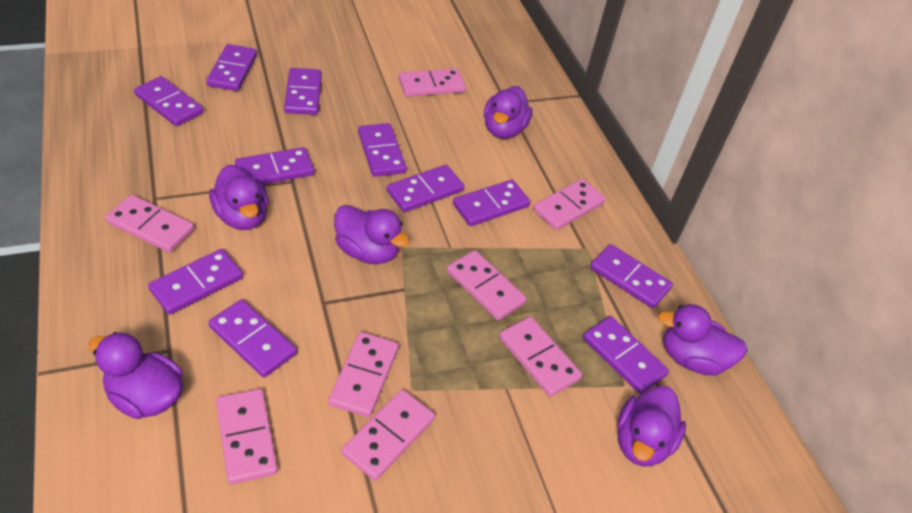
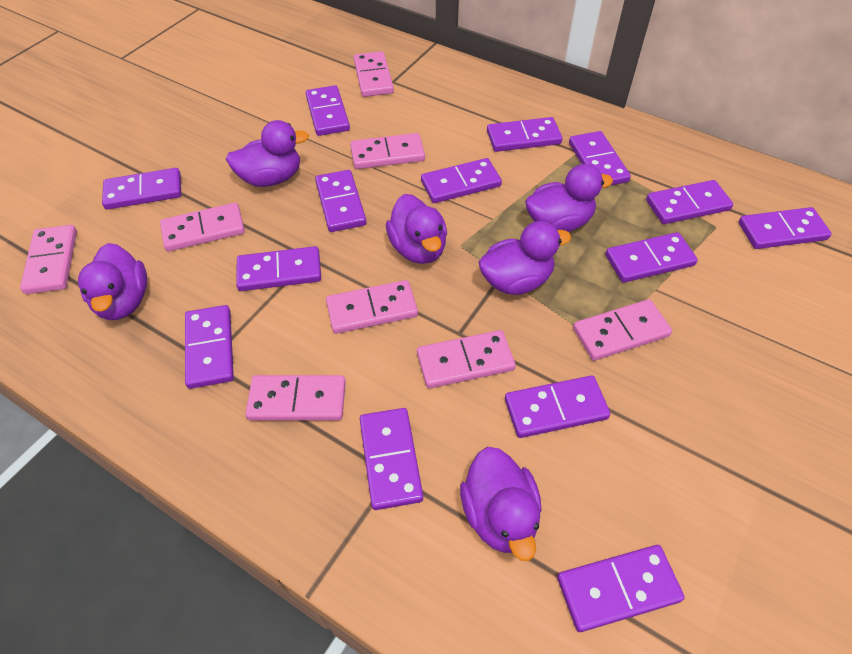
purple domino: [134,76,204,126] [148,249,243,315] [206,44,257,91] [209,299,297,378] [235,147,314,184] [284,68,322,115] [358,123,407,177] [387,165,464,212] [453,180,531,226] [583,316,669,394] [590,244,673,308] = 11 -> [102,168,181,210] [185,305,234,389] [236,246,321,291] [306,85,350,136] [315,170,366,232] [360,408,423,510] [421,158,502,203] [487,117,562,152] [505,376,610,438] [557,545,685,632] [569,131,631,186] [605,232,698,283] [646,180,733,224] [738,207,832,249] = 14

